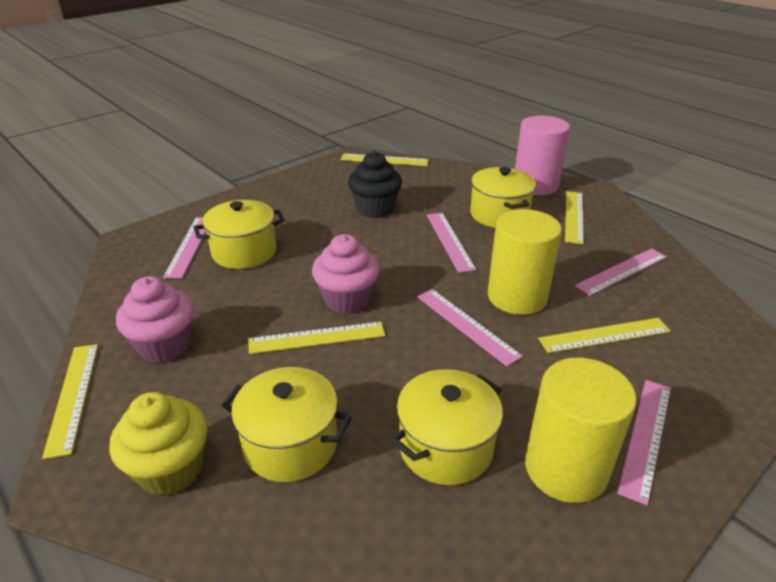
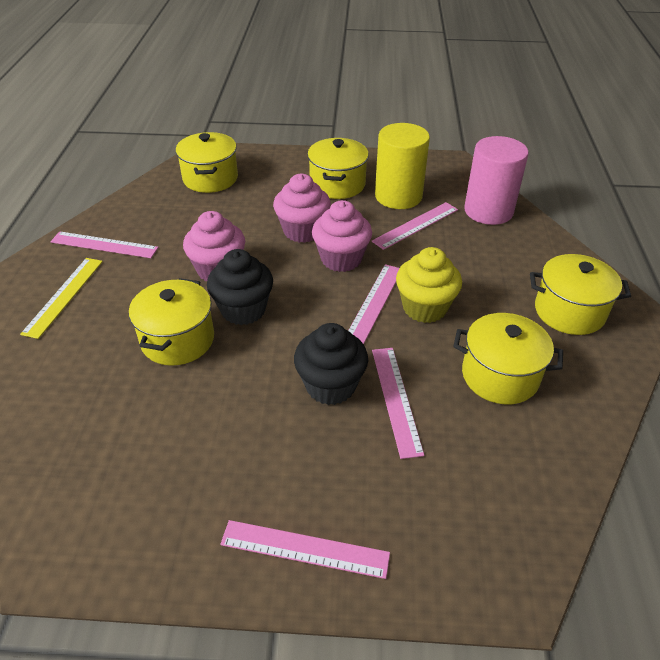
black cupcake: [348,151,402,218] = 1 -> [207,249,273,325] [294,323,368,405] = 2
pink cupcake: [116,276,194,363] [312,234,380,314] = 2 -> [183,211,245,281] [273,174,331,243] [312,200,372,272] = 3
yellow cylinder: [488,209,562,315] [525,358,637,503] = 2 -> [375,123,430,209] = 1
yellow pot: [194,200,285,269] [222,367,352,482] [391,369,503,485] [470,167,536,228] = 4 -> [129,278,214,366] [176,132,238,193] [308,138,369,199] [453,313,563,404] [530,254,631,335] = 5
yellow ruler: [42,344,98,459] [248,322,385,354] [341,153,429,166] [538,318,671,353] [565,191,584,244] = 5 -> [20,258,103,339] = 1

